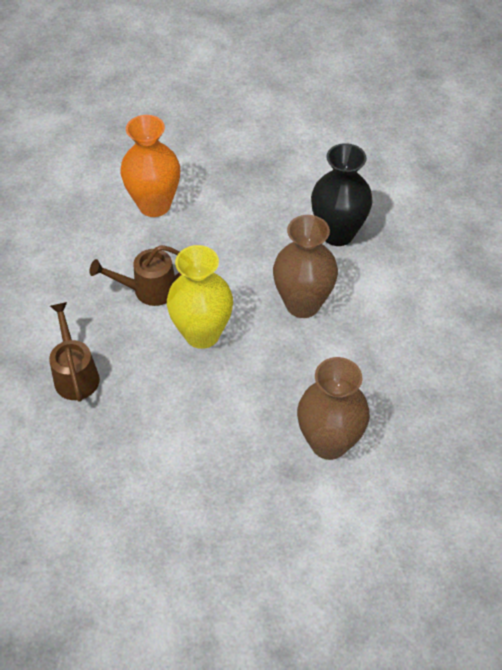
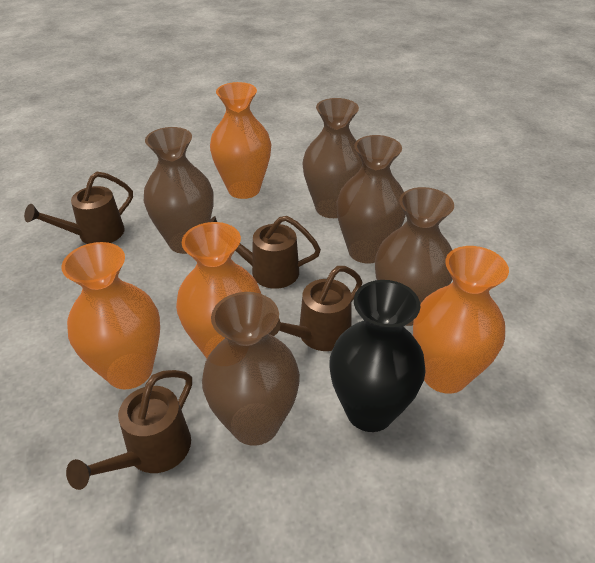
brown vase: [273,215,338,318] [297,357,370,460] = 2 -> [144,127,214,254] [202,292,300,446] [302,98,362,218] [336,135,406,264] [375,187,454,326] = 5
brown watering can: [49,302,100,402] [90,245,182,306] = 2 -> [24,172,133,244] [66,370,192,490] [209,216,321,289] [269,266,363,351] = 4
orange vase: [121,115,180,217] = 1 -> [61,242,160,389] [176,222,261,358] [210,82,271,199] [413,246,509,394] = 4
yellow vase: [167,245,233,349] = 1 -> none = 0

